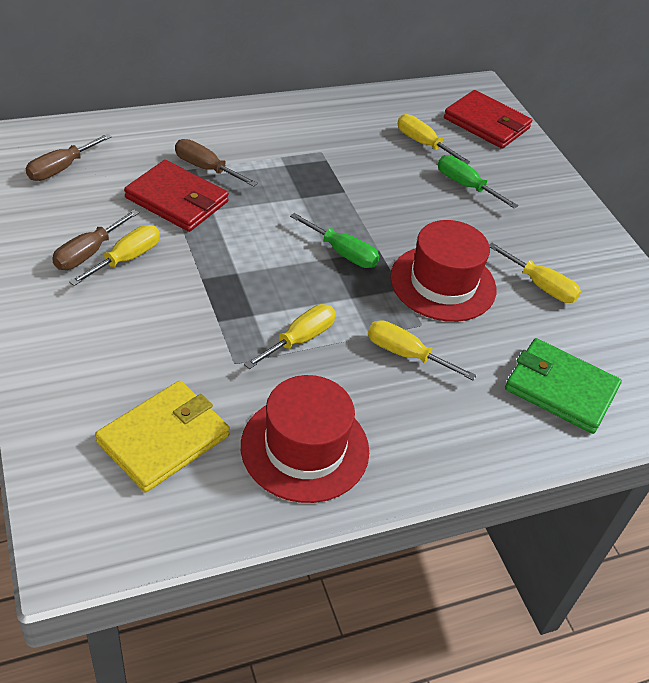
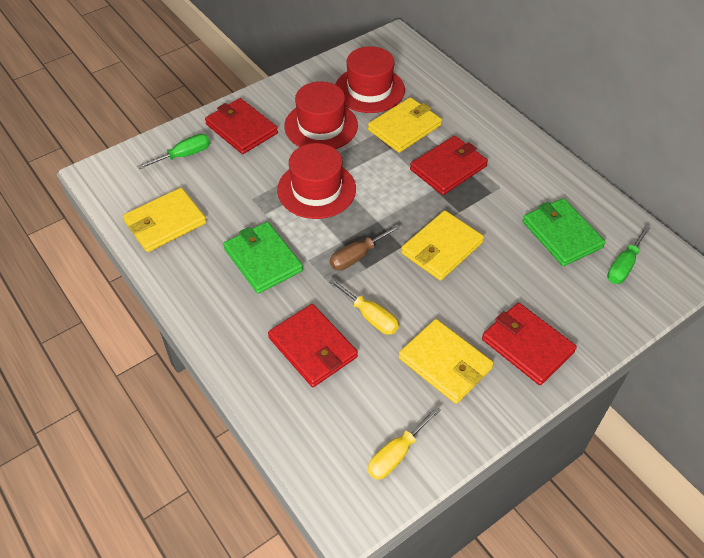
brown screwdriver: [26,133,112,181] [52,210,139,270] [175,139,258,187] = 3 -> [330,224,400,270] = 1
green wallet: [505,338,622,434] = 1 -> [223,222,303,294] [523,198,605,266] = 2
red hat: [241,375,369,503] [390,220,496,322] = 2 -> [277,143,356,219] [284,81,358,149] [335,46,405,113] = 3
red wallet: [124,160,229,232] [444,90,532,149] = 2 -> [205,98,278,154] [268,304,358,387] [410,136,488,195] [482,303,577,385] = 4
yellow screwdriver: [69,225,160,286] [244,304,336,369] [368,320,476,380] [397,114,471,164] [489,243,581,303] = 5 -> [328,278,399,335] [368,406,441,480] = 2
yellow wallet: [95,381,230,492] = 1 -> [123,188,206,252] [368,97,442,153] [399,319,494,404] [401,210,484,281] = 4

